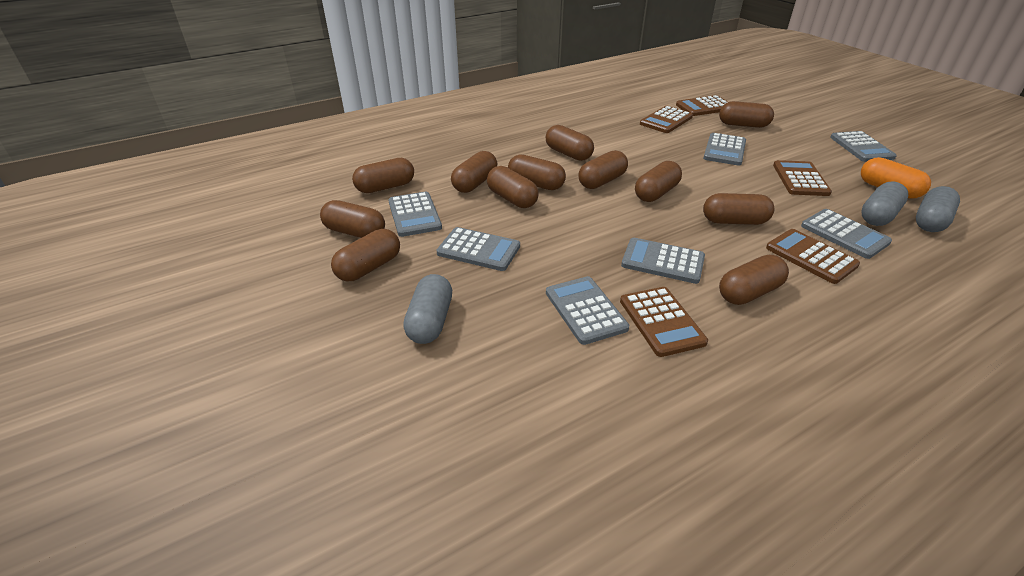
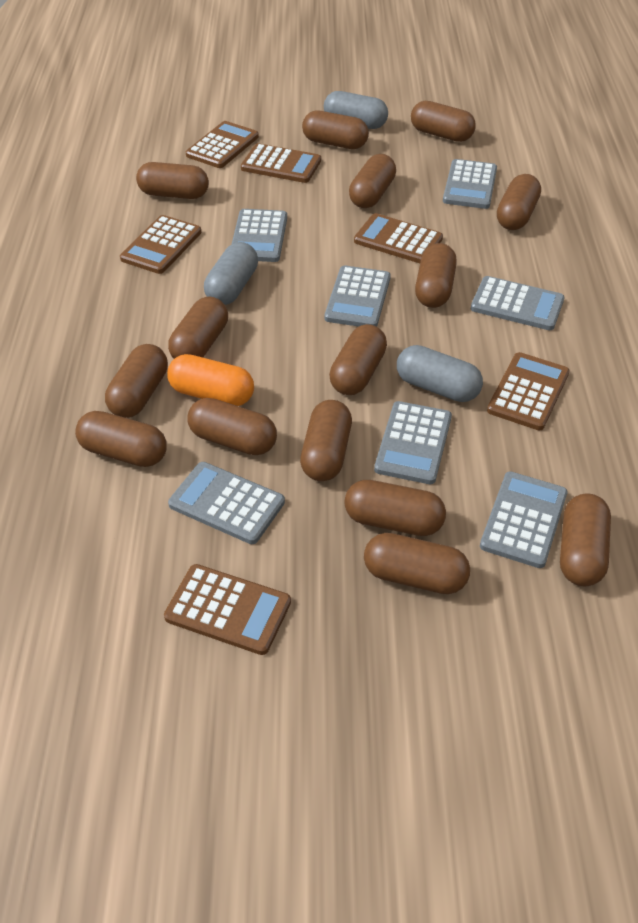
brown calculator: [620,287,708,357] [640,106,693,133] [676,95,728,116] [766,229,860,284] [773,160,832,196] = 5 -> [120,215,201,274] [164,564,291,655] [186,121,259,168] [241,143,321,183] [354,213,443,263] [487,352,570,430] = 6
brown capsule: [320,200,385,238] [331,229,400,281] [352,158,414,193] [451,151,497,193] [487,166,539,208] [508,155,566,190] [546,125,594,161] [578,150,628,189] [635,161,682,202] [703,193,774,225] [719,101,774,128] [719,255,789,305] = 12 -> [75,411,167,467] [105,344,168,418] [136,162,209,199] [168,297,228,359] [187,398,277,455] [300,400,352,481] [302,111,369,149] [329,324,387,395] [344,480,446,536] [349,154,396,208] [364,533,470,594] [411,101,476,142] [415,243,457,308] [497,174,541,230] [560,493,611,586] = 15

